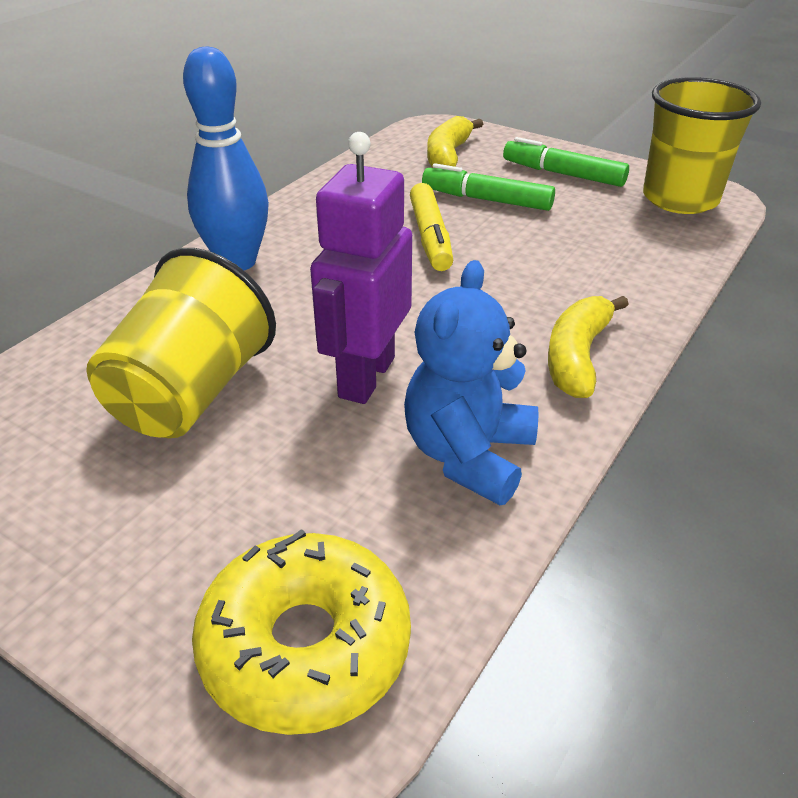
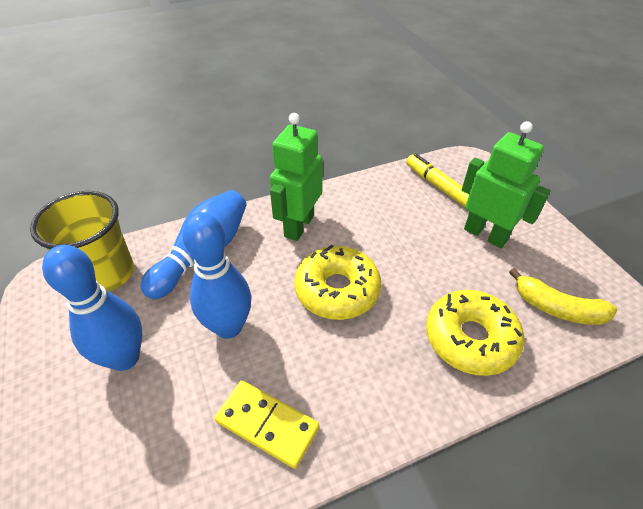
blue bowling pin: [183,47,269,270] = 1 -> [42,245,142,371] [140,190,247,299] [182,212,252,339] = 3
blue teddy bear: [404,260,538,505] = 1 -> none = 0
green marker: [422,163,555,211] [503,137,629,187] = 2 -> none = 0
green robot: none = 0 -> [270,113,323,241] [462,121,550,248] = 2
purple robot: [310,132,412,404] = 1 -> none = 0
yellow banana: [427,116,483,168] [548,296,629,398] = 2 -> [509,268,617,325] = 1
yellow cup: [86,248,276,438] [643,77,761,214] = 2 -> [30,191,134,292] = 1
yellow domino: none = 0 -> [214,381,319,469] = 1
yellow donut: [192,529,411,735] = 1 -> [294,244,381,320] [426,290,524,376] = 2

